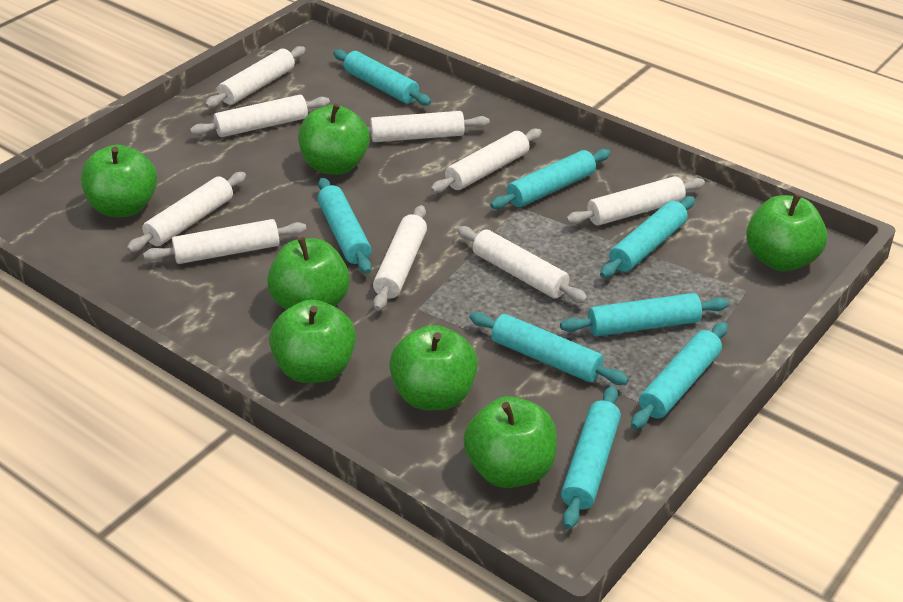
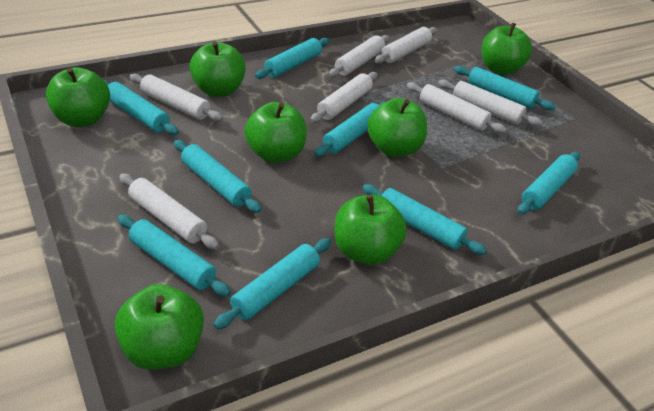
turquoise rolling pin: [317,178,372,274] [333,50,431,106] [469,312,629,385] [490,149,610,209] [560,293,729,336] [561,386,621,529] [600,196,695,278] [631,322,728,429] = 8 -> [104,80,179,135] [118,215,231,297] [174,140,261,213] [214,238,331,329] [255,38,329,79] [314,101,387,157] [363,184,487,255] [454,66,556,110] [518,152,580,215] = 9
white rolling pin: [127,172,246,252] [143,219,307,264] [190,95,330,137] [205,46,306,108] [367,111,490,142] [373,205,427,311] [431,128,542,193] [457,226,588,303] [566,176,705,226] = 9 -> [119,174,219,250] [130,74,223,121] [310,72,378,123] [329,35,390,77] [375,27,437,64] [406,82,507,133] [438,80,543,126] = 7

